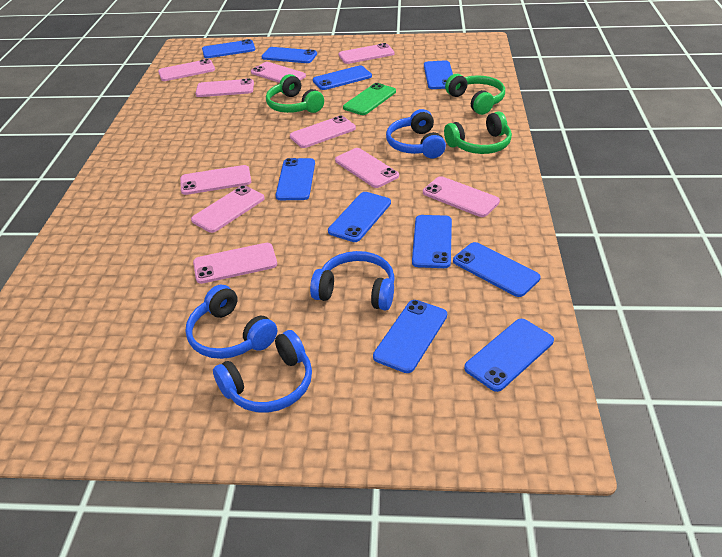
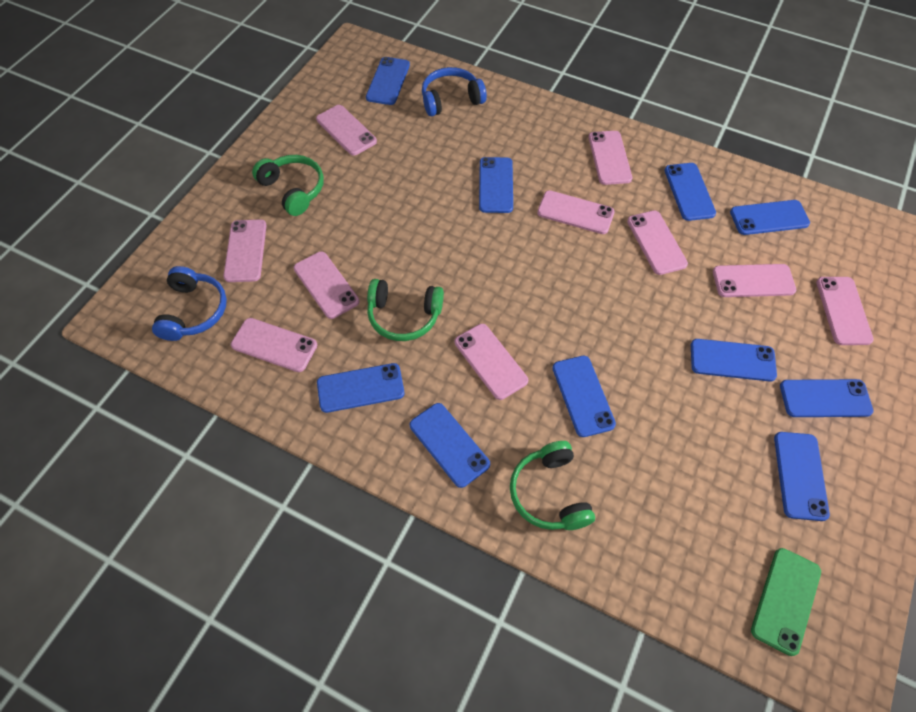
blue headphones: [186,285,277,359] [213,330,312,413] [310,251,395,310] [386,109,446,158] = 4 -> [152,266,227,341] [422,67,487,116] = 2

